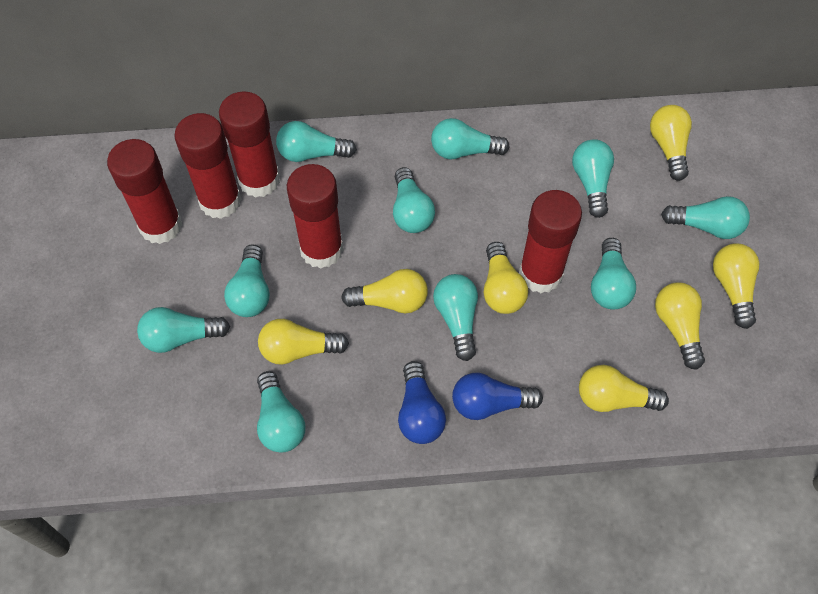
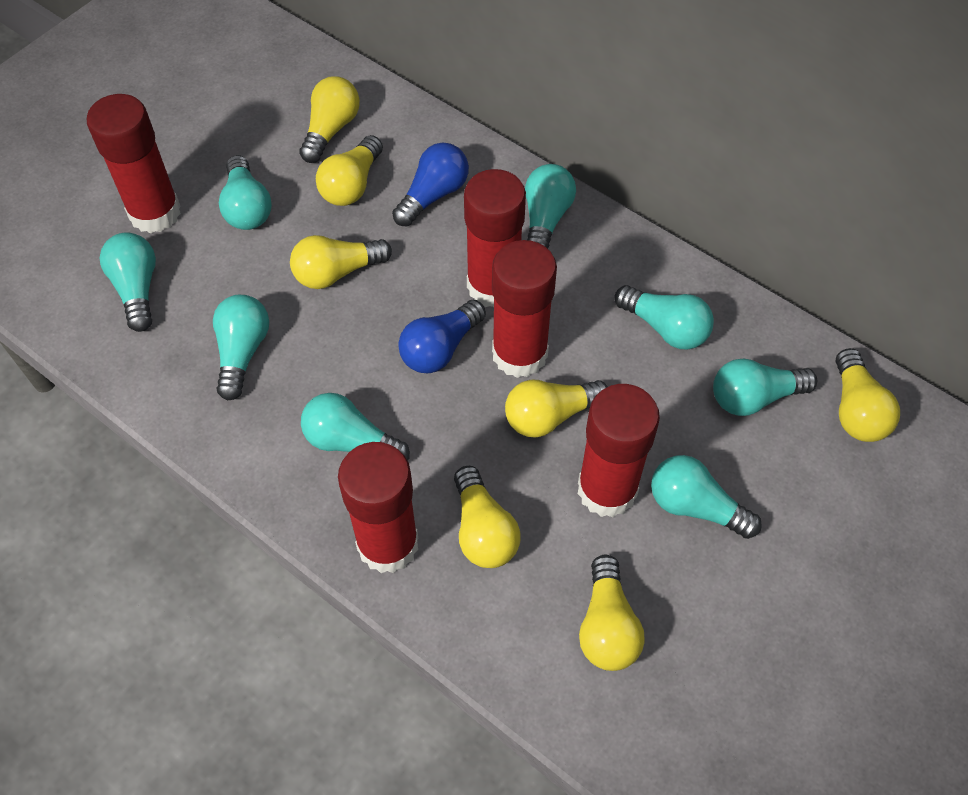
turquoise light bulb: [137,307,230,353] [224,244,270,317] [257,371,306,452] [276,121,357,162] [393,167,435,233] [431,118,510,160] [433,274,478,361] [572,139,614,218] [591,238,636,309] [661,196,750,239] = 10 -> [100,233,156,332] [213,295,269,401] [219,155,272,230] [301,393,410,460] [525,164,576,249] [615,285,714,350] [651,455,762,539] [713,359,817,416] = 8

